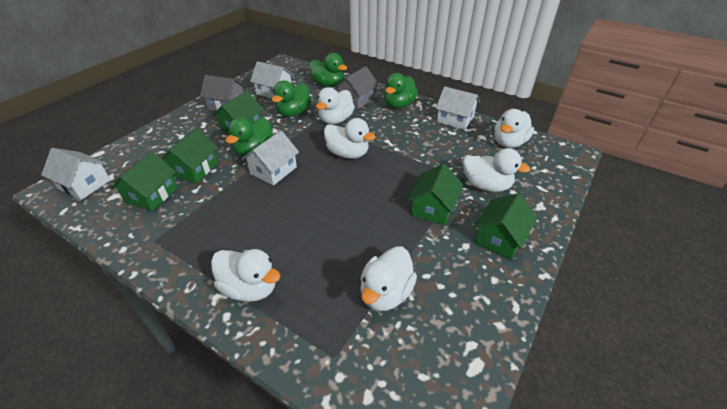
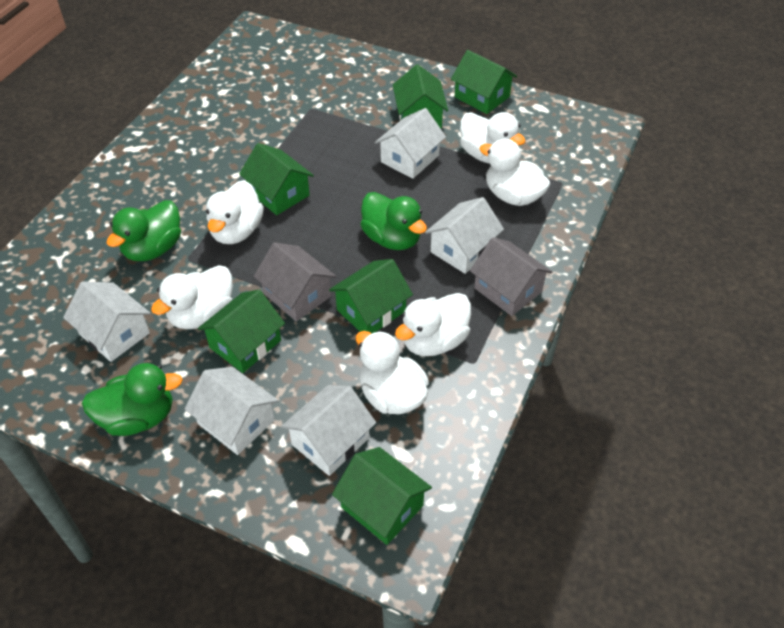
green duck: [226,117,273,157] [272,81,311,117] [310,53,347,87] [384,73,418,108] = 4 -> [82,363,183,436] [106,200,181,261] [360,192,427,250] = 3
green house: [111,152,178,211] [161,128,218,183] [213,91,263,134] [408,164,463,225] [473,193,537,260] = 5 -> [198,290,285,373] [239,143,314,215] [329,259,413,333] [332,447,432,545] [393,64,448,128] [451,50,517,114] = 6
white house: [41,148,110,200] [242,130,299,185] [250,61,294,98] [436,86,480,130] = 4 -> [63,281,150,362] [185,367,279,455] [281,385,376,476] [375,108,446,179] [425,197,504,274] = 5

